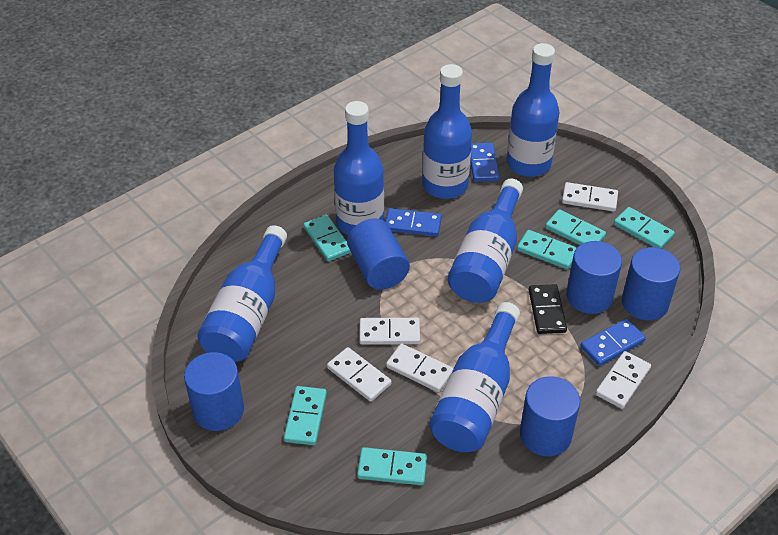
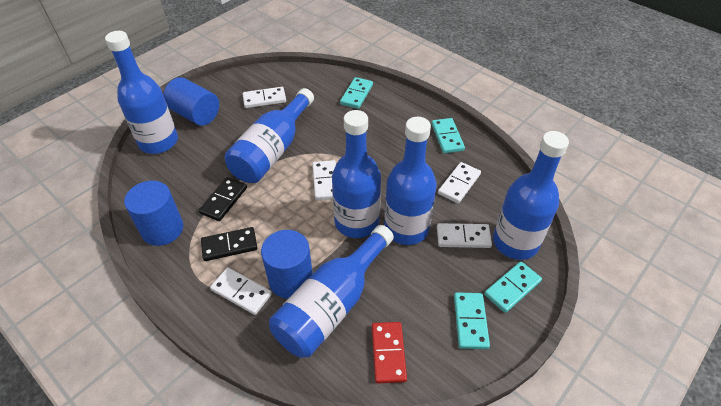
black domino: [529,284,567,334] = 1 -> [199,177,247,221] [201,227,257,261] = 2
blue cylinder: [184,352,244,431] [347,218,410,290] [520,376,580,457] [566,241,622,314] [622,247,680,321] = 5 -> [124,181,183,246] [163,77,219,126] [261,230,313,299] = 3
blue domino: [385,208,442,236] [470,143,500,182] [580,319,646,366] = 3 -> none = 0
red domino: none = 0 -> [372,322,407,384] = 1
turquoise domino: [284,386,327,445] [303,215,351,261] [357,447,427,485] [517,230,577,269] [545,209,606,245] [614,207,675,249] = 6 -> [340,77,373,109] [432,118,465,153] [454,292,490,349] [484,261,542,313] = 4

